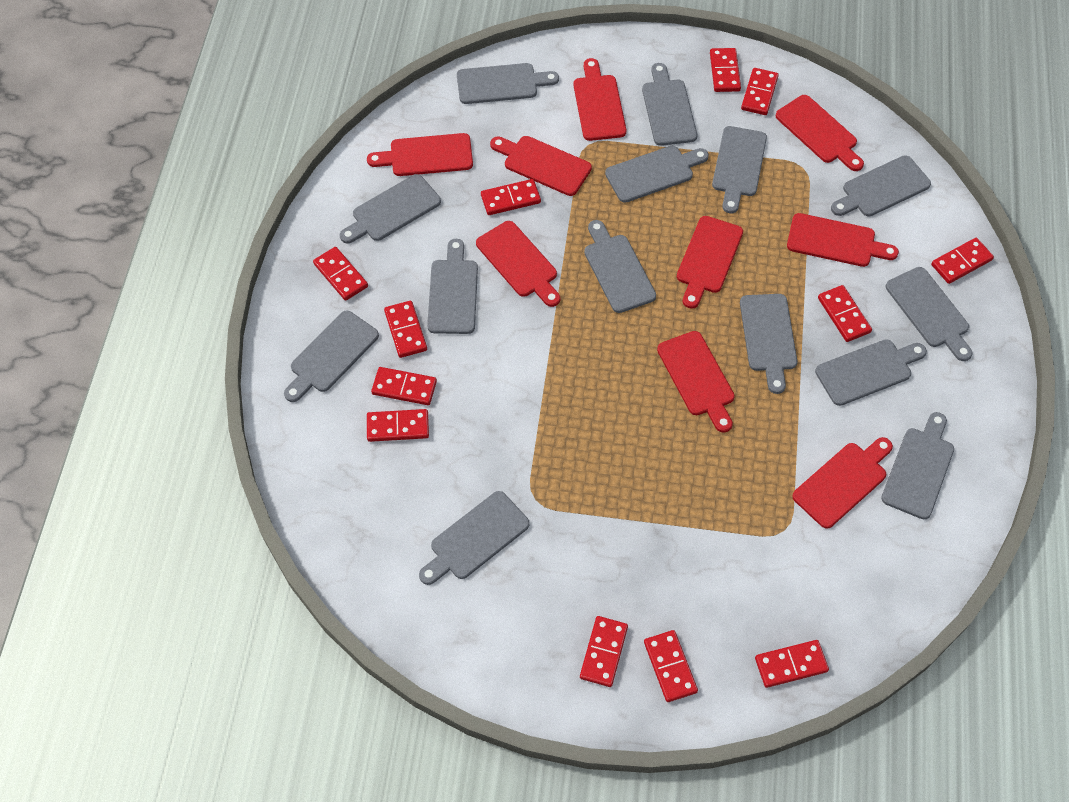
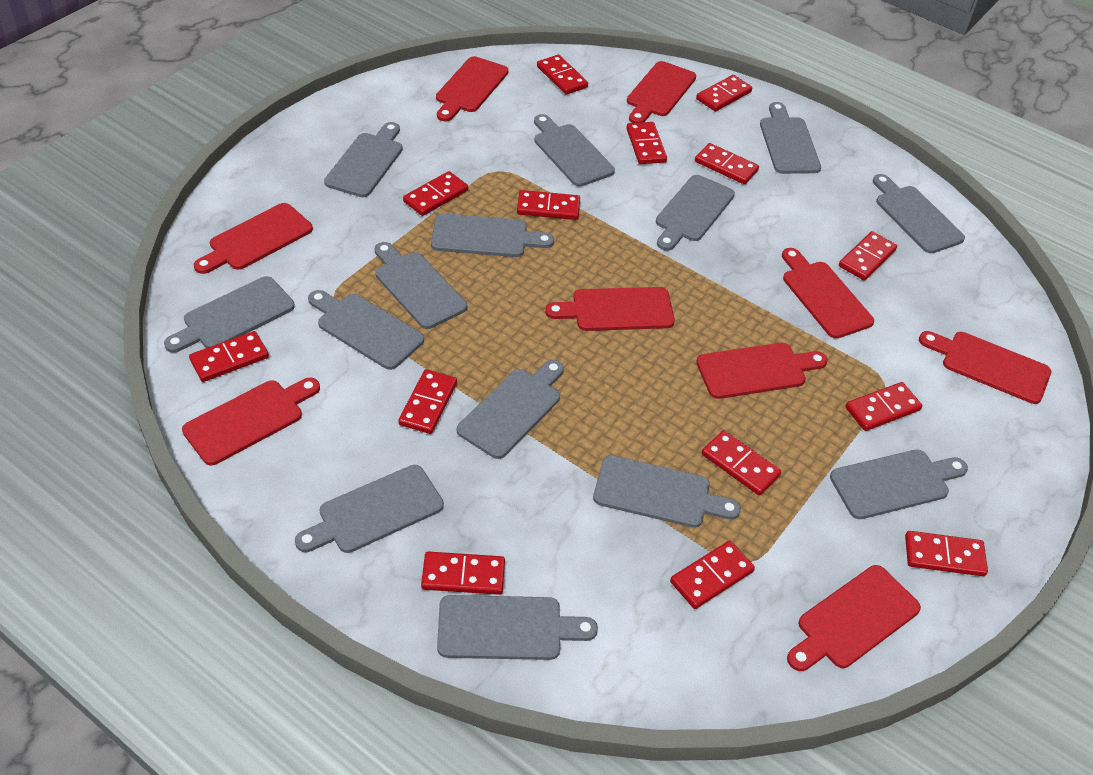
red domino: [313,247,368,301] [367,409,429,442] [371,367,437,405] [384,301,427,358] [481,179,541,215] [580,616,628,687] [644,630,698,702] [710,48,741,92] [741,68,779,115] [755,640,829,688] [818,285,872,342] [931,238,994,284] = 12 -> [189,331,269,382] [398,369,457,434] [403,171,468,216] [421,552,505,595] [517,190,580,220] [537,55,588,95] [626,122,667,164] [670,541,755,609] [695,143,759,184] [696,75,752,112] [702,430,781,495] [839,231,897,280] [845,382,922,431] [905,531,988,576] = 14

